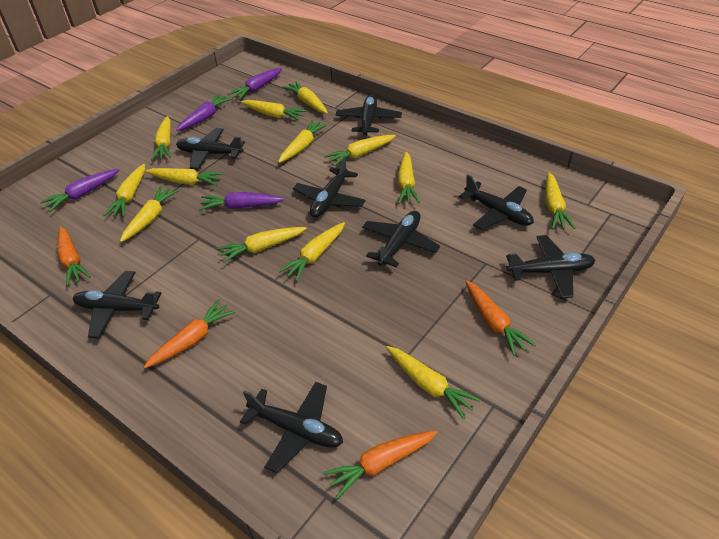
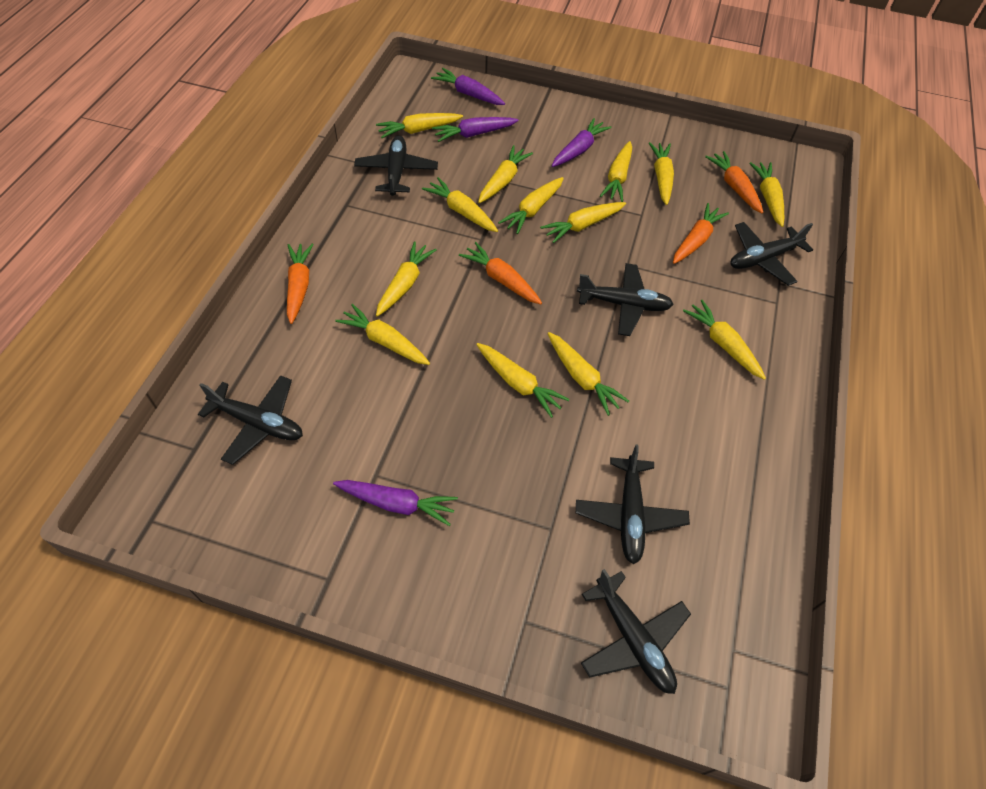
black plane: [73,271,161,339] [176,128,245,170] [240,382,343,473] [293,156,366,218] [336,94,402,136] [362,211,440,267] [459,174,534,230] [506,235,596,298] = 8 -> [198,375,303,465] [354,135,438,196] [576,445,690,564] [577,263,674,336] [581,569,691,694] [730,222,813,286] = 6

